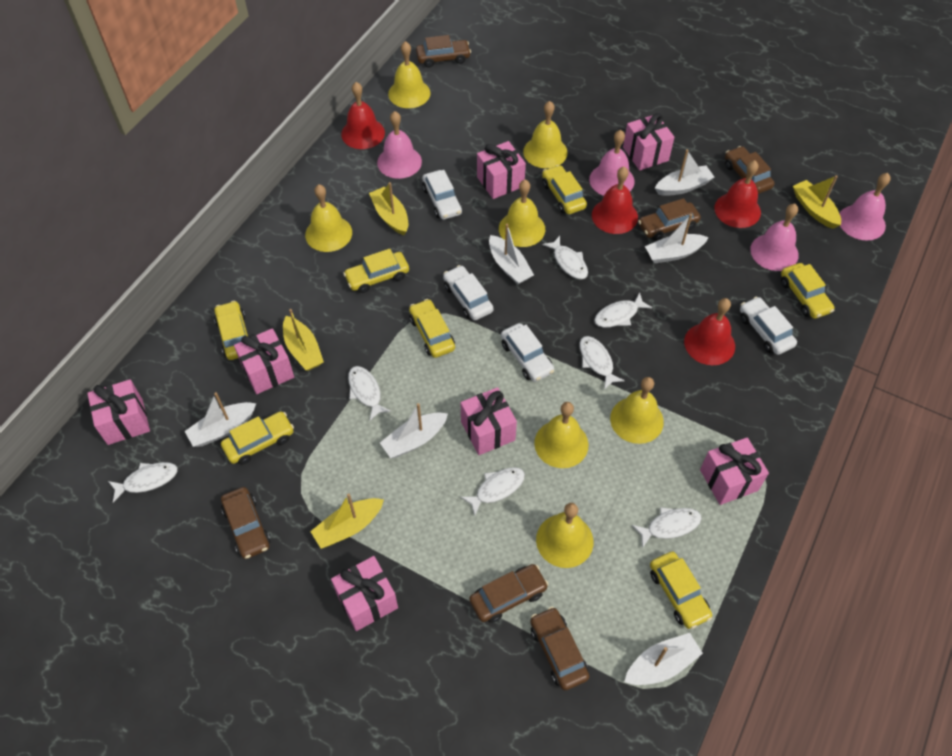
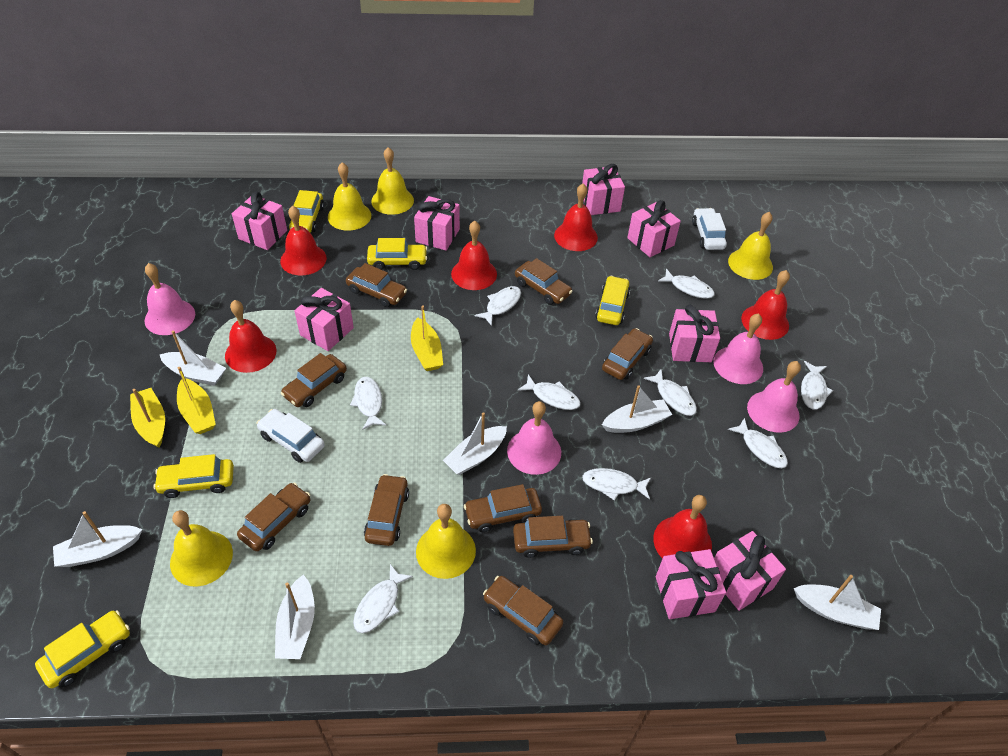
brown car: [221,487,270,559] [416,35,471,68] [469,564,549,623] [530,607,589,690] [638,198,701,241] [725,146,775,194] = 6 -> [237,483,310,552] [281,353,347,407] [346,263,407,307] [364,474,409,546] [464,484,542,532] [483,576,563,645] [513,516,593,558] [515,258,573,305] [602,328,653,380] = 9
pink gift: [87,379,150,445] [234,328,294,394] [331,556,398,631] [461,387,517,455] [477,141,526,199] [623,113,675,170] [700,437,769,505] = 7 -> [232,192,287,250] [294,288,354,351] [414,196,460,251] [582,164,625,215] [627,200,681,257] [656,549,726,619] [669,305,720,362] [714,531,786,611] = 8
red bell: [341,82,385,149] [592,167,638,234] [684,298,735,365] [714,160,761,228] = 4 -> [225,300,276,373] [280,205,327,276] [451,221,497,290] [554,184,598,251] [653,495,712,559] [741,270,790,340] = 6
white car: [422,170,462,220] [443,265,494,320] [501,323,554,382] [740,296,797,355] = 4 -> [256,409,325,463] [692,208,727,250] = 2
white fish: [108,462,178,503] [348,366,391,421] [461,467,525,516] [542,236,588,279] [579,336,625,390] [594,292,652,328] [632,507,702,548] = 7 -> [350,377,387,430] [353,564,413,634] [475,286,521,326] [518,374,581,410] [582,468,651,500] [644,369,697,416] [658,269,715,299] [728,418,788,468] [801,361,833,410] = 9
yellow bell: [305,184,352,252] [388,41,430,108] [499,180,545,247] [523,101,568,168] [534,402,589,468] [536,503,593,568] [610,377,664,444] = 7 -> [170,510,233,586] [328,162,371,231] [371,147,414,215] [416,504,476,579] [728,212,773,280] = 5
yellow boat: [283,309,324,371] [310,494,384,549] [369,182,408,235] [793,175,841,229] = 4 -> [130,388,165,448] [177,367,216,434] [411,306,443,371] = 3
yellow car: [214,301,248,360] [221,411,294,465] [343,249,409,293] [409,299,455,358] [542,165,587,214] [650,551,712,629] [781,263,834,319] = 7 -> [35,610,130,688] [153,454,234,498] [289,190,324,233] [367,238,427,270] [595,276,630,325] = 5

